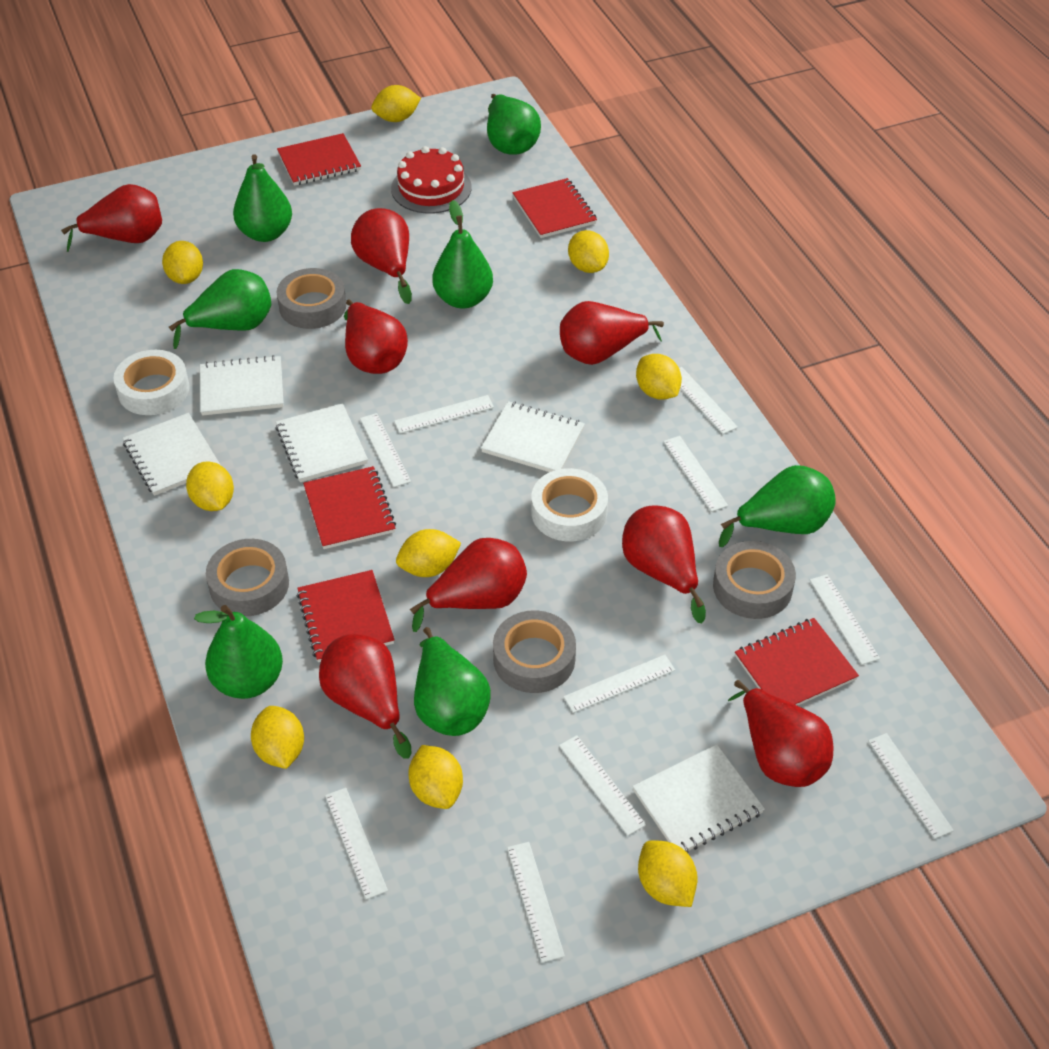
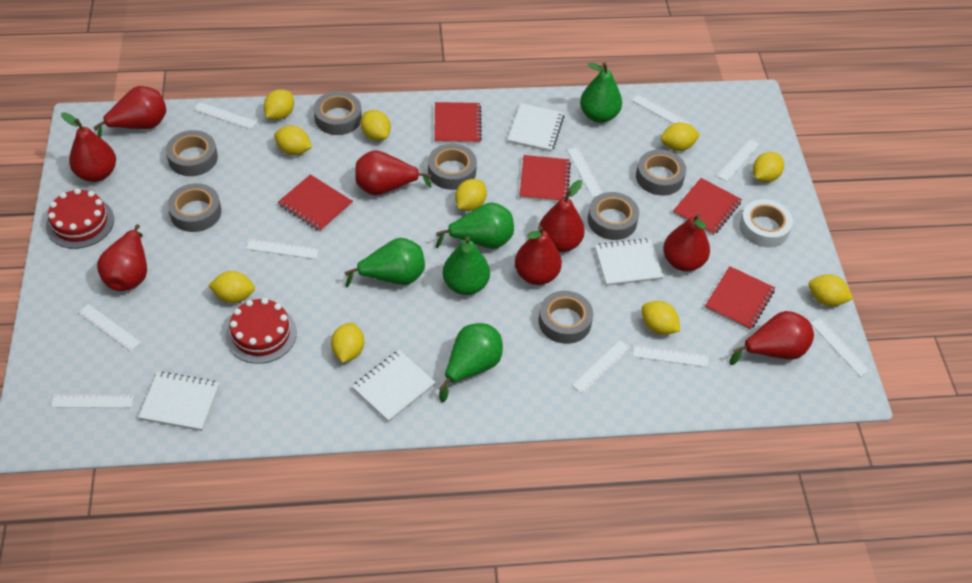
green pear: [169,269,271,349] [194,605,283,699] [233,154,292,242] [414,627,491,736] [432,200,493,308] [487,94,541,155] [719,465,836,547] = 7 -> [344,238,425,287] [436,203,514,249] [439,323,503,402] [443,237,490,295] [580,62,622,123] = 5
grey tape: [206,539,289,616] [277,268,346,329] [493,610,576,693] [713,541,796,619] = 4 -> [166,130,218,176] [168,183,221,232] [314,91,362,135] [428,144,477,190] [539,291,593,344] [588,192,639,240] [636,150,686,196] = 7
red cake: [391,146,472,214] = 1 -> [46,188,114,249] [225,298,297,364] = 2
white notebook: [122,413,220,496] [200,355,284,416] [275,403,368,482] [481,401,585,472] [632,744,765,853] = 5 -> [138,371,220,431] [352,350,436,422] [508,103,564,152] [595,238,664,286] = 4
white tape: [113,350,190,415] [531,468,608,541] = 2 -> [740,199,793,247] = 1
yellow lemon: [162,241,203,284] [186,462,234,511] [251,706,304,769] [371,85,421,122] [396,529,461,577] [409,745,463,809] [568,230,609,273] [636,354,682,400] [638,840,698,907] = 9 -> [208,271,255,303] [264,89,294,120] [274,126,312,155] [331,323,364,363] [360,110,391,141] [455,179,487,211] [642,301,680,335] [661,122,700,151] [753,152,784,182] [809,274,853,306] = 10

